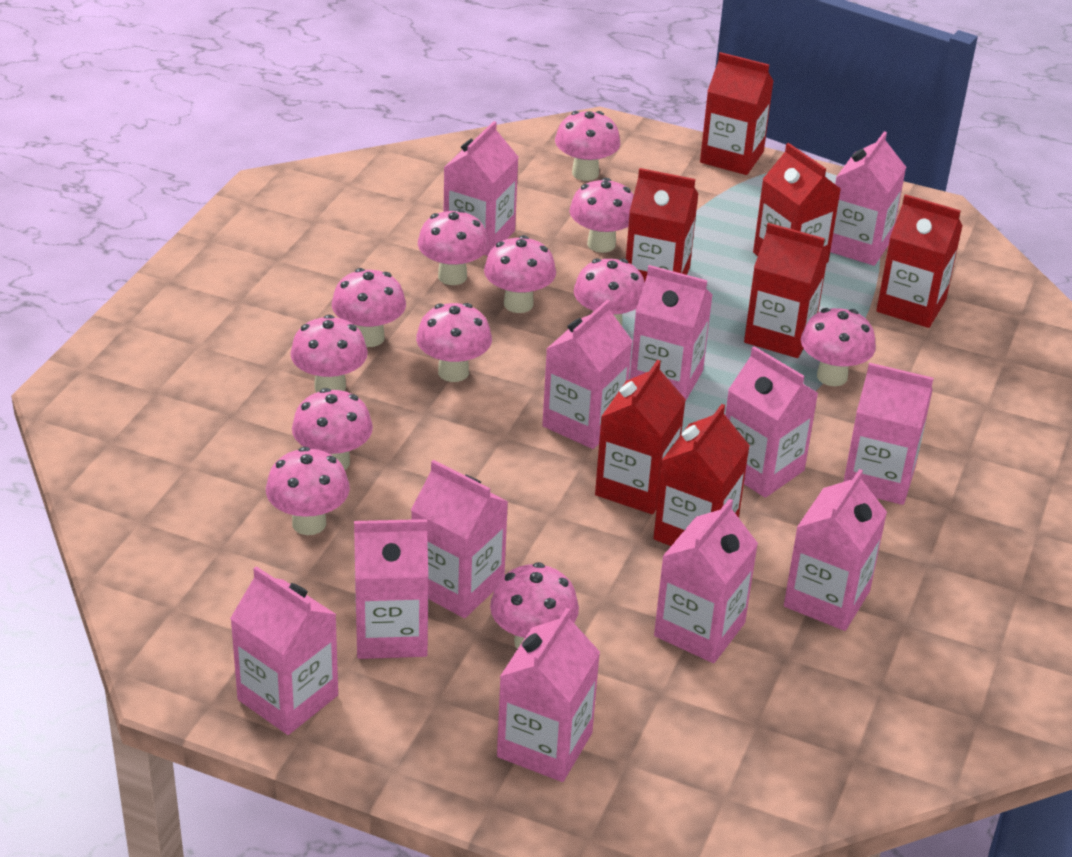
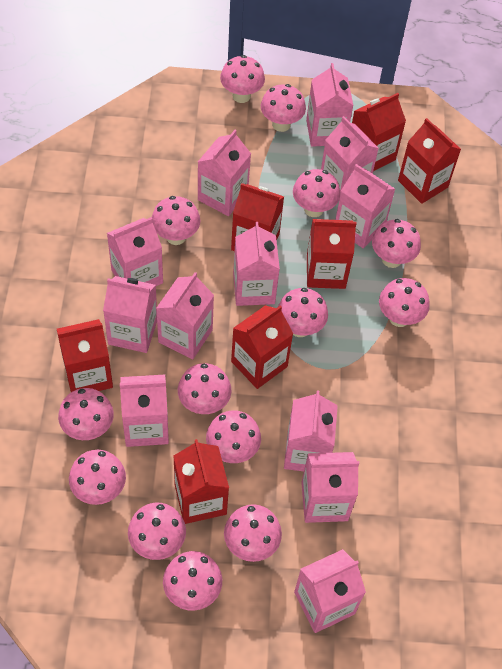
pink mushroom: [266,447,350,535] [290,315,368,392] [292,388,373,470] [332,268,406,347] [416,303,492,382] [418,209,489,285] [484,235,556,313] [490,562,579,649] [555,111,620,181] [570,178,634,253] [574,258,645,326] [801,308,876,386] = 12 -> [58,388,114,440] [69,450,126,505] [128,503,186,560] [152,196,200,245] [163,551,222,611] [178,363,232,414] [206,410,261,463] [220,55,265,103] [224,504,282,562] [261,84,306,132] [278,288,328,337] [293,169,340,217] [372,219,421,268] [379,278,430,327] = 14

